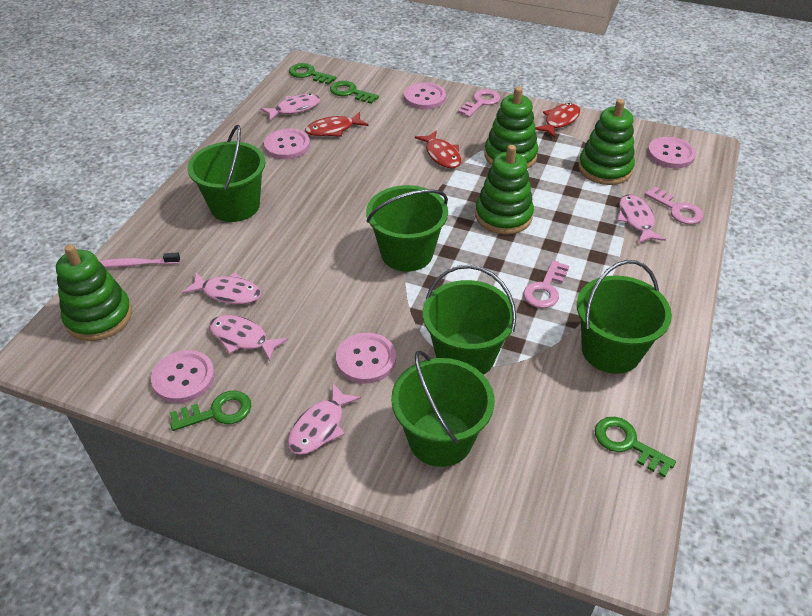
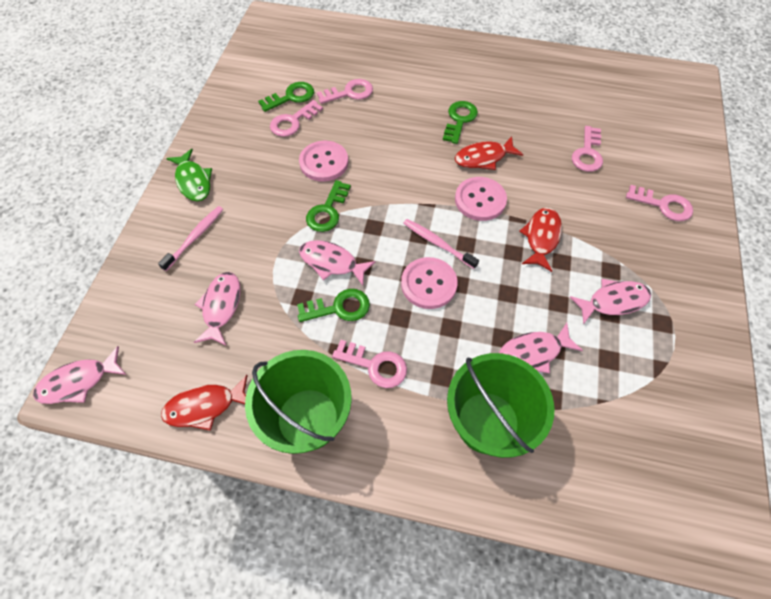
green bucket: [187,125,265,222] [366,185,448,272] [391,350,495,467] [423,265,516,375] [577,260,672,374] = 5 -> [245,350,352,454] [447,353,554,458] = 2
green fish: none = 0 -> [166,149,212,201] = 1
green stacking toy: [56,244,132,341] [475,145,534,235] [484,87,538,169] [578,99,635,185] = 4 -> none = 0
pink button: [151,350,215,403] [264,128,310,159] [336,333,396,384] [404,82,446,110] [648,137,696,168] = 5 -> [299,141,348,181] [401,257,458,309] [455,177,507,221] = 3
pink key: [458,89,500,117] [523,260,569,308] [645,187,703,224] = 3 -> [270,100,323,137] [317,79,373,104] [332,340,407,388] [572,126,603,172] [626,185,693,221] = 5
pink toothbrush: [99,253,180,268] = 1 -> [158,206,223,271] [403,219,479,269] = 2

